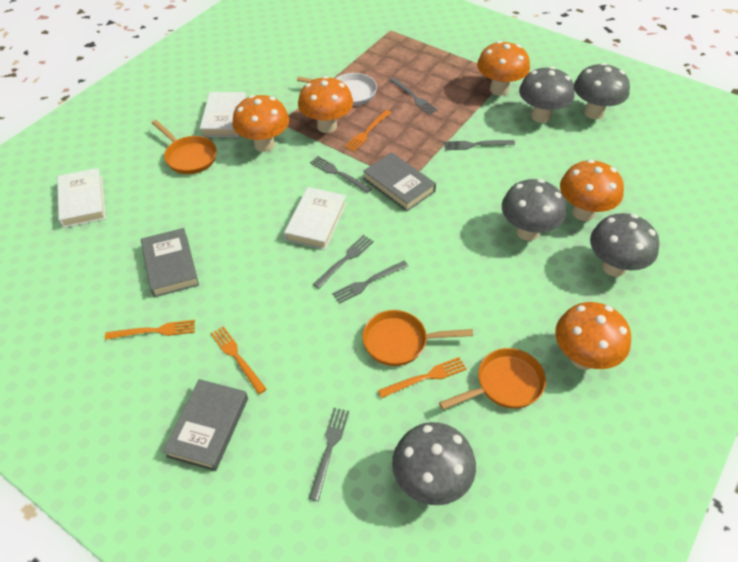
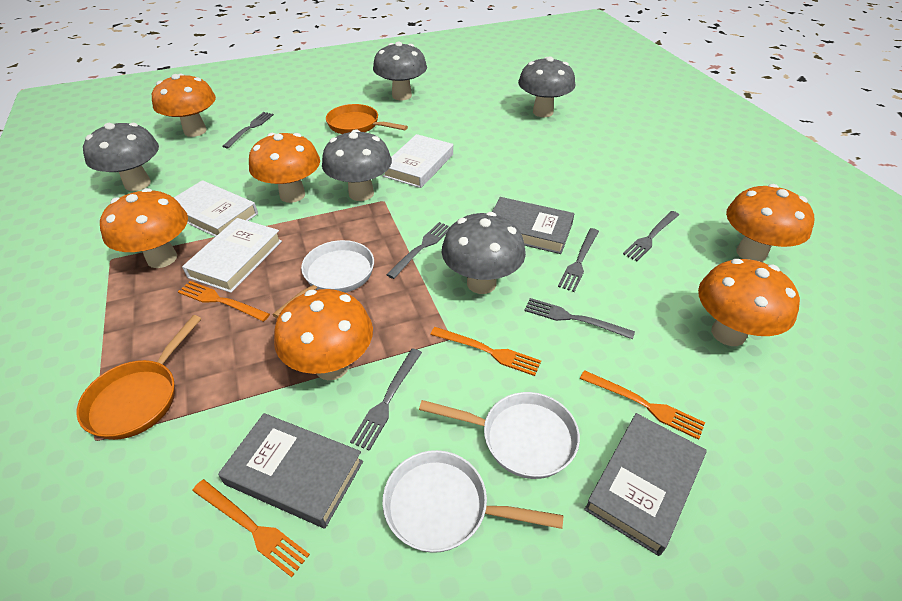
orange mushroom: [232,95,289,152] [298,76,353,133] [477,41,530,96] [555,302,631,370] [560,159,624,221] = 5 -> [100,188,188,268] [152,74,216,137] [249,133,320,203] [274,289,373,380] [698,259,800,346] [726,184,814,262] = 6
orange pan: [152,120,217,174] [362,310,473,366] [439,348,546,410] = 3 -> [76,315,201,440] [326,104,408,134] = 2
white pan: [297,73,377,106] = 1 -> [272,240,374,318] [382,450,563,553] [419,392,580,479] = 3

